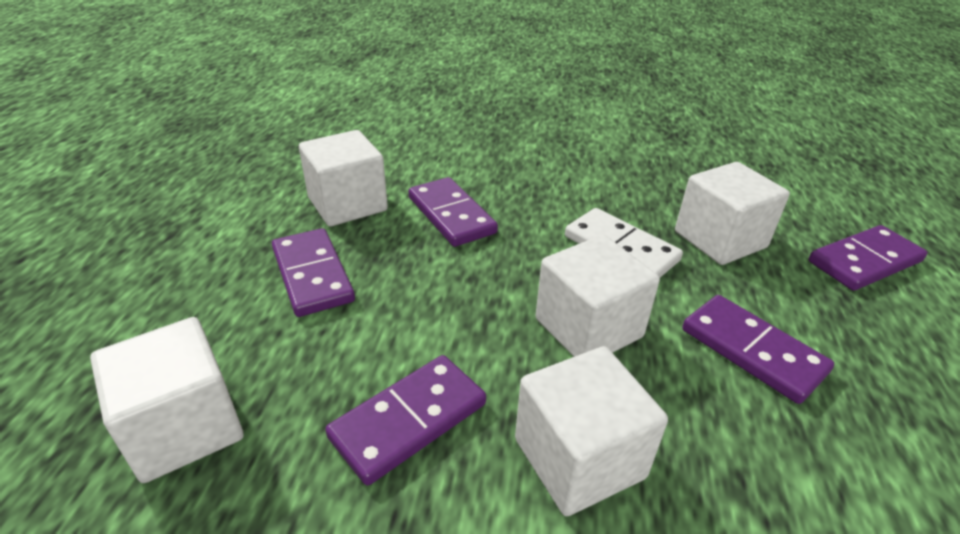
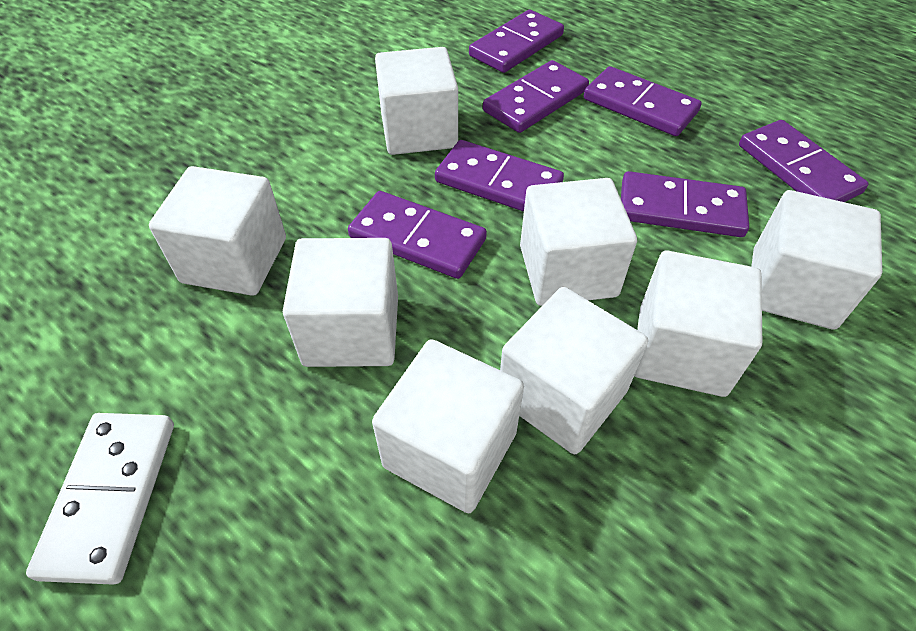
purple domino: [272,228,355,317] [325,355,486,485] [408,177,498,247] [682,295,834,404] [809,225,927,291] = 5 -> [348,191,487,279] [435,140,564,212] [469,10,564,73] [483,60,589,133] [584,66,702,136] [621,171,749,237] [739,120,869,202] = 7
white cube: [90,317,244,483] [299,130,388,226] [515,346,668,516] [535,235,660,357] [675,162,790,265] = 5 -> [149,166,286,296] [283,238,398,367] [372,339,524,513] [375,47,458,155] [500,287,648,454] [520,178,637,306] [634,251,762,397] [751,190,882,330] = 8

